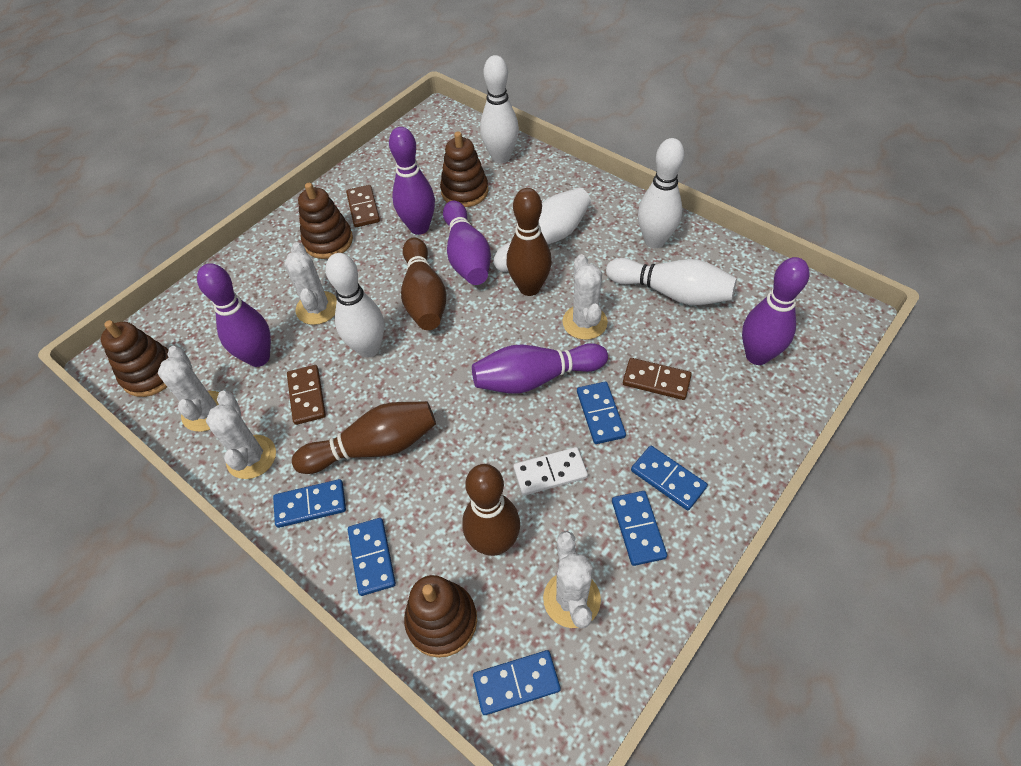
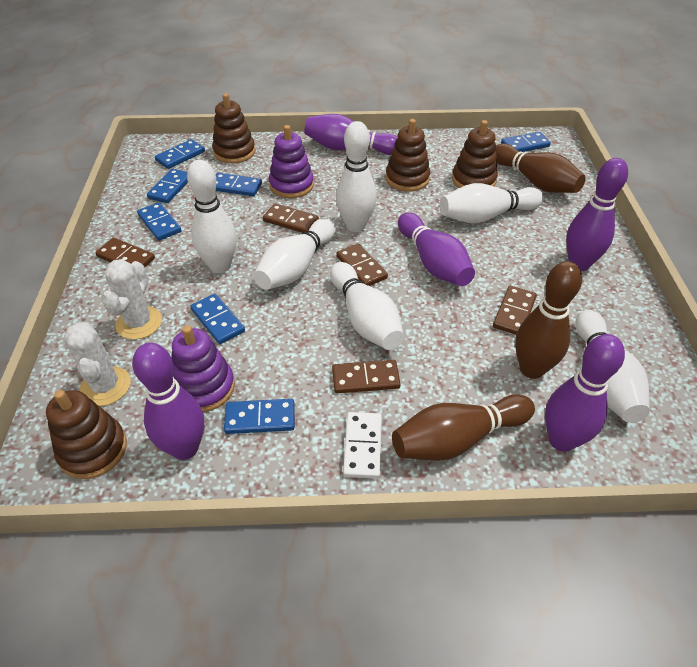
blue domino: [273,479,346,528] [348,518,396,596] [473,650,561,715] [577,382,626,444] [612,491,667,566] [631,446,708,511] = 6 -> [137,202,182,241] [147,169,188,203] [155,139,205,169] [190,294,245,344] [216,173,262,196] [224,399,295,434] [501,132,551,152] = 7
brown bowling pin: [292,401,436,474] [401,237,446,330] [462,464,520,556] [506,188,552,296] = 4 -> [392,394,535,461] [495,144,586,193] [515,261,582,379] = 3
brown domino: [287,365,326,425] [346,185,380,227] [623,358,692,400] = 3 -> [95,238,155,268] [263,203,319,233] [332,360,401,394] [336,243,388,286] [493,286,537,335] = 5
purple stacking toy: none = 0 -> [171,325,235,412] [269,125,314,198] = 2
white bowling pin: [326,253,385,358] [480,55,519,164] [493,188,591,272] [606,258,737,305] [638,138,685,248] = 5 -> [187,160,237,273] [254,218,336,290] [330,262,404,350] [336,121,377,232] [440,183,544,223] [575,310,650,423] = 6
white cactus: [158,346,219,432] [206,391,276,479] [284,242,337,325] [543,531,601,628] [562,254,608,340] = 5 -> [64,322,131,406] [102,259,162,339] = 2

